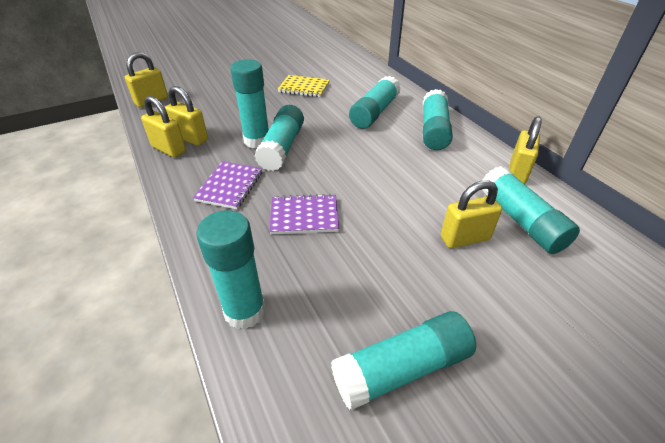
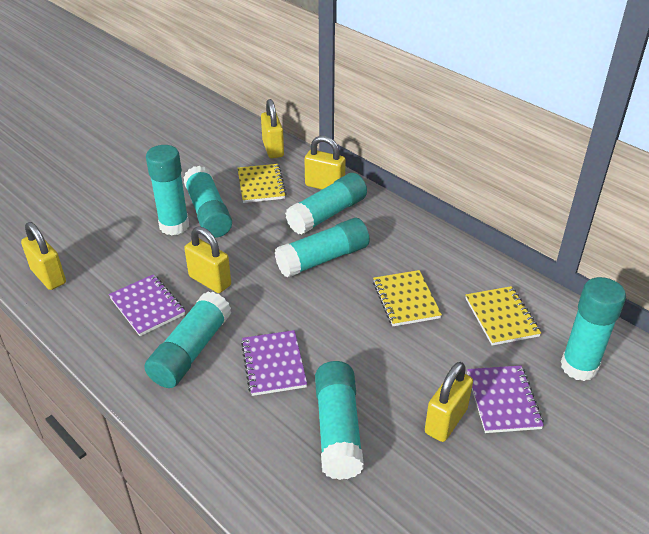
purple notebook: [193,161,262,209] [269,194,339,234] = 2 -> [109,274,185,336] [241,330,307,396] [467,365,544,433] = 3
yellow notebook: [278,75,330,97] = 1 -> [237,164,287,203] [373,270,442,326] [465,286,541,346] = 3

